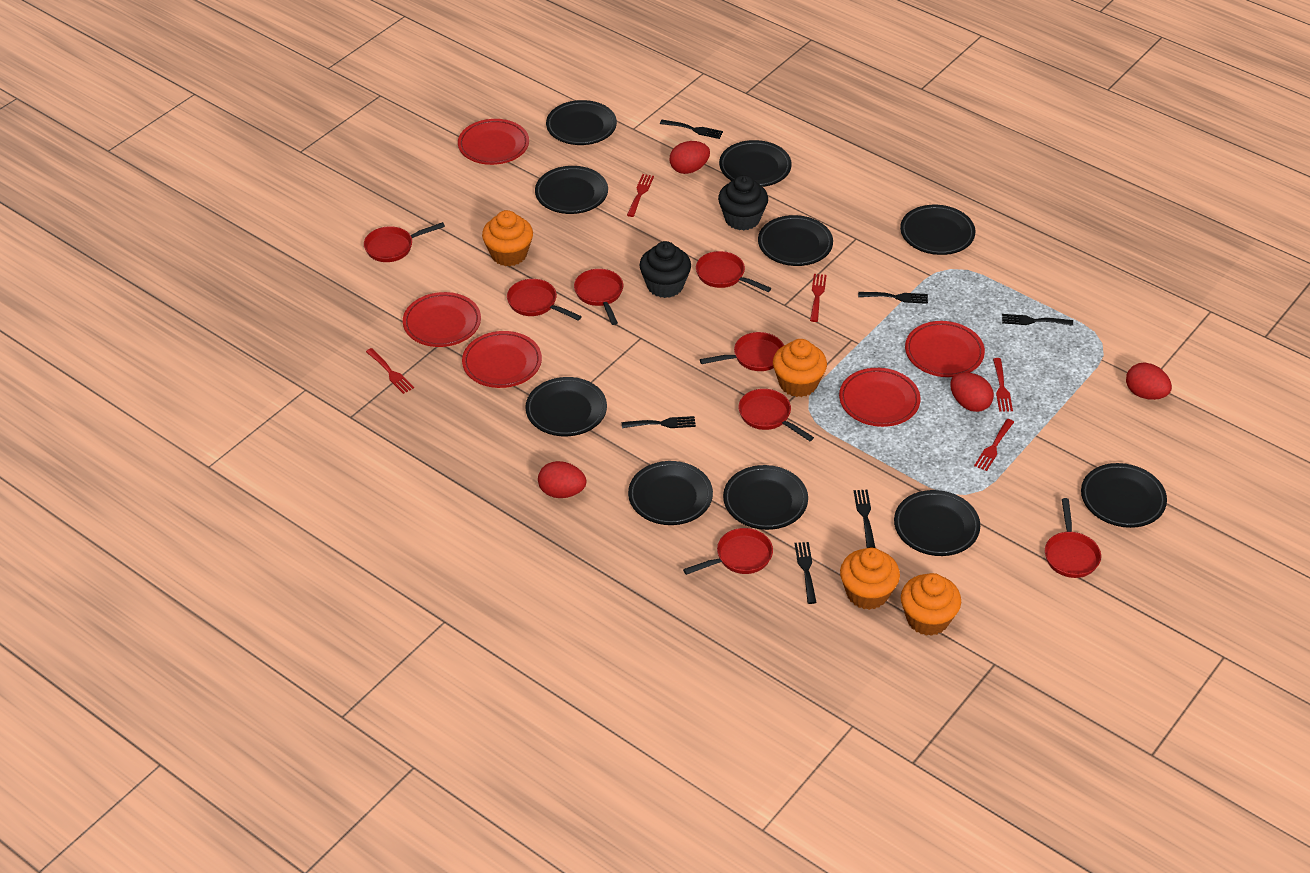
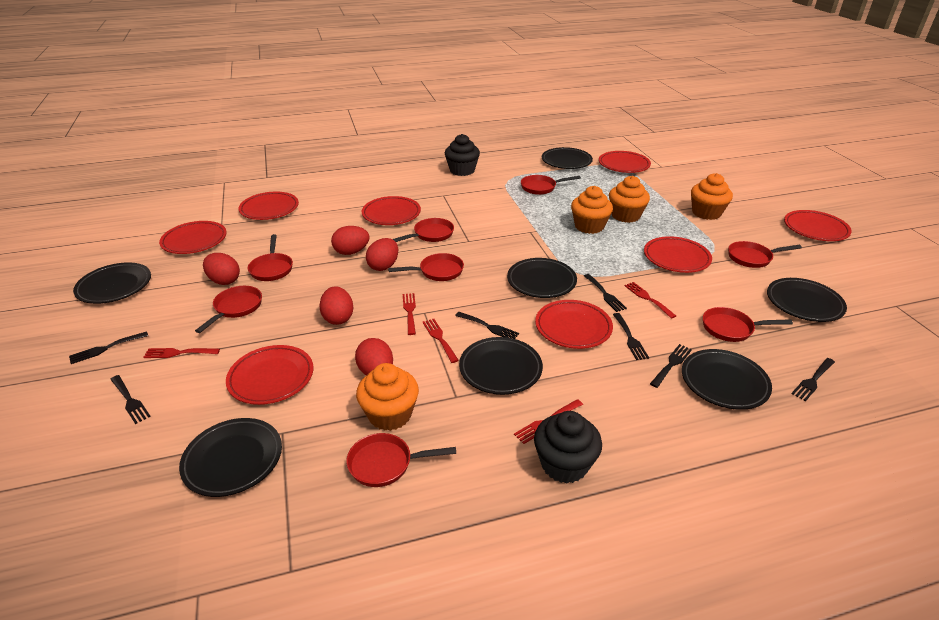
black fork: [622,416,696,428] [660,120,723,139] [794,542,817,604] [854,490,875,548] [858,292,928,304] [1002,314,1073,326] = 6 -> [69,331,148,364] [110,375,151,424] [455,312,519,339] [584,274,627,312] [613,313,649,360] [650,344,692,388] [791,358,835,401] = 7
black plate: [525,377,607,436] [535,166,608,214] [546,100,617,145] [628,461,713,525] [719,140,792,187] [723,465,808,530] [758,215,833,266] [894,490,980,556] [900,205,976,255] [1081,463,1167,528] = 10 -> [73,262,151,304] [179,418,282,497] [459,337,543,395] [507,258,577,298] [542,147,593,169] [682,349,772,410] [767,278,847,322] = 7
red egg: [538,461,586,498] [670,141,710,174] [950,372,994,412] [1126,362,1172,400] = 4 -> [203,253,240,285] [319,286,354,325] [331,226,369,255] [355,338,393,375] [366,238,398,271] = 5
red plate: [403,292,481,347] [458,119,529,165] [462,331,542,388] [839,368,921,427] [905,321,985,377] = 5 -> [159,221,227,254] [226,345,313,405] [238,192,299,220] [362,196,421,225] [535,300,613,349] [599,151,651,173] [644,236,712,273] [784,210,852,241] = 8

